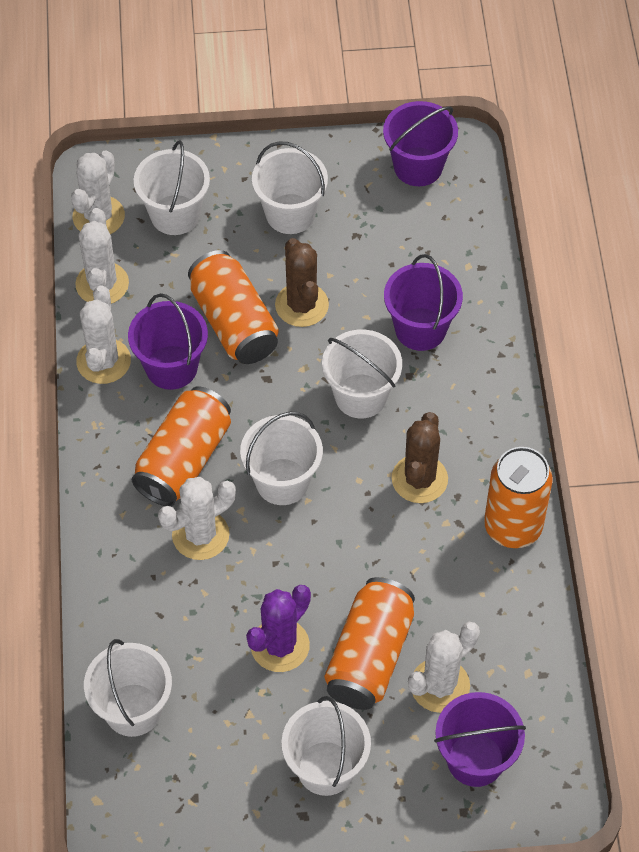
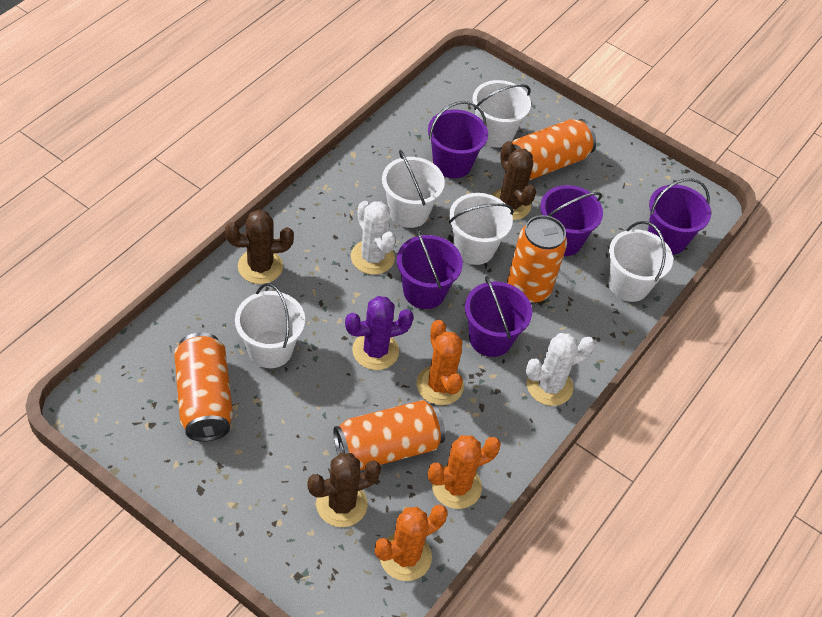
brown cactus: [275,238,329,327] [392,412,448,503] = 2 -> [225,210,294,284] [307,453,381,527] [492,141,536,220] = 3
orange cactus: none = 0 -> [375,505,448,581] [417,320,464,405] [428,435,501,509] = 3
purple bucket: [128,293,208,390] [383,101,458,186] [384,254,463,351] [434,692,526,787] = 4 -> [397,229,463,309] [428,101,488,178] [465,276,532,357] [540,185,603,256] [648,178,711,255] = 5
white bucket: [84,639,172,737] [134,140,210,235] [240,412,323,505] [252,141,328,234] [281,696,371,796] [322,330,402,419] = 6 -> [235,283,305,368] [382,150,445,228] [449,193,514,265] [472,80,531,148] [608,221,673,302] = 5
white cactus: [71,150,125,234] [75,208,129,304] [76,286,131,384] [158,477,236,560] [408,622,480,713] = 5 -> [351,201,396,275] [526,333,595,406] = 2

